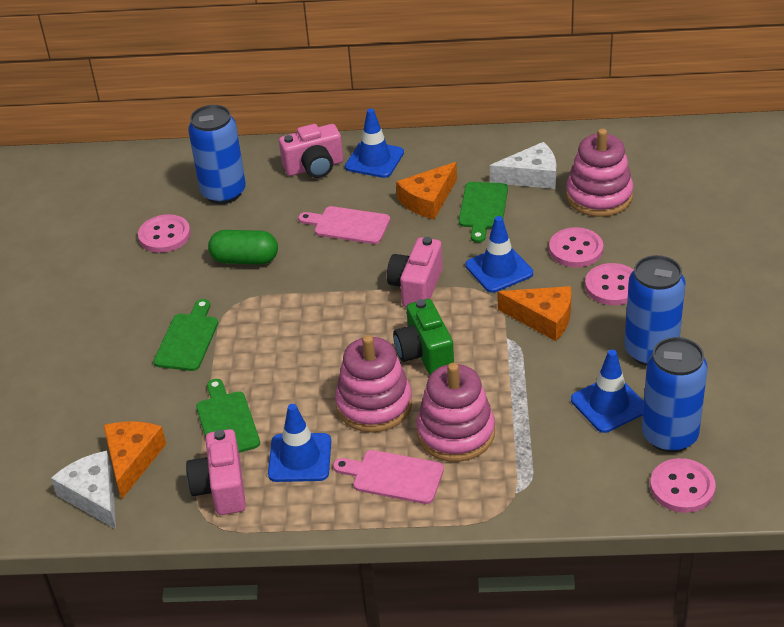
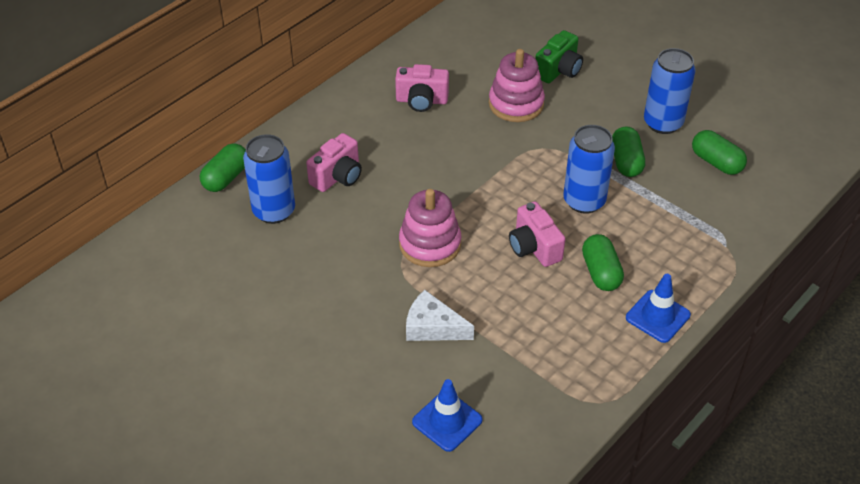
blue traffic cone: [268,404,331,482] [345,109,404,178] [465,216,533,293] [571,350,644,433] = 4 -> [412,379,483,452] [626,274,691,343] = 2
green capsule: [208,230,278,265] = 1 -> [200,143,246,192] [582,234,624,291] [612,127,645,177] [692,130,747,175] = 4
green cutting board: [153,299,218,371] [196,379,260,453] [459,182,508,243] = 3 -> none = 0
orange cheese: [103,421,166,499] [396,162,457,219] [498,286,571,341] = 3 -> none = 0
pink button: [138,214,191,253] [549,227,603,267] [585,263,634,305] [650,458,716,513] = 4 -> none = 0
pink cutting board: [298,206,390,244] [333,450,444,504] = 2 -> none = 0
pink stacking toy: [335,335,412,432] [416,363,495,462] [566,128,634,217] = 3 -> [399,189,461,267] [489,49,545,122] = 2
white cheese: [51,451,116,529] [490,142,556,189] = 2 -> [406,290,474,341] = 1

